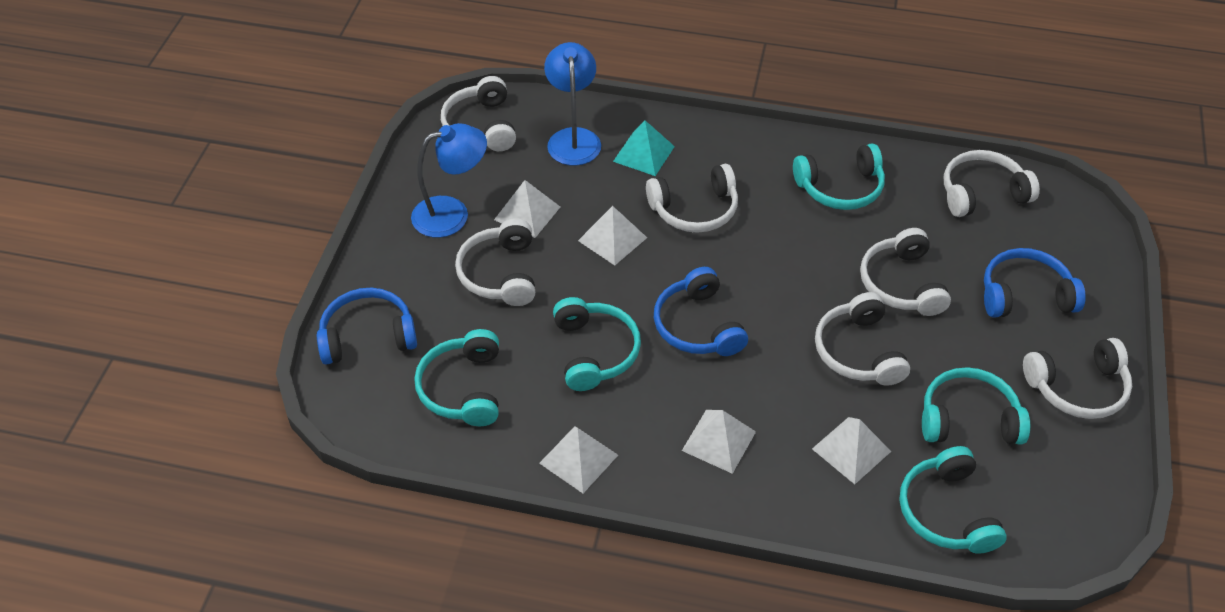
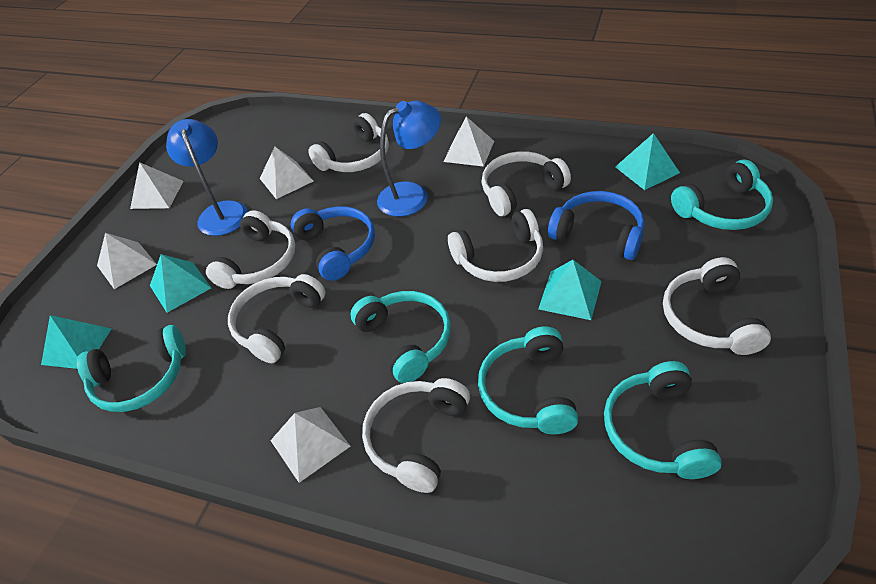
blue headphones: [317,288,417,365] [654,267,748,356] [984,248,1086,318] = 3 -> [291,206,375,281] [548,191,645,260] = 2
turquoise pyramid: [613,120,675,176] = 1 -> [41,315,111,369] [150,254,211,313] [538,260,602,320] [615,133,680,190] = 4

